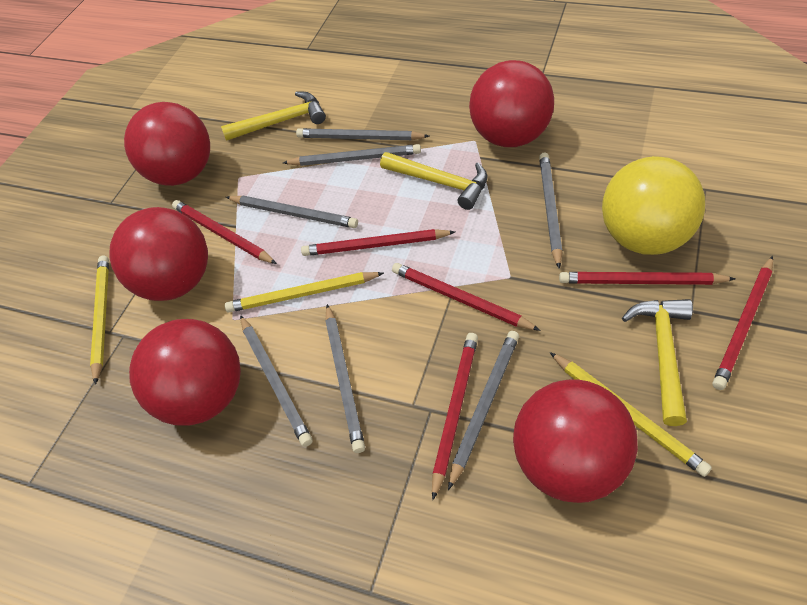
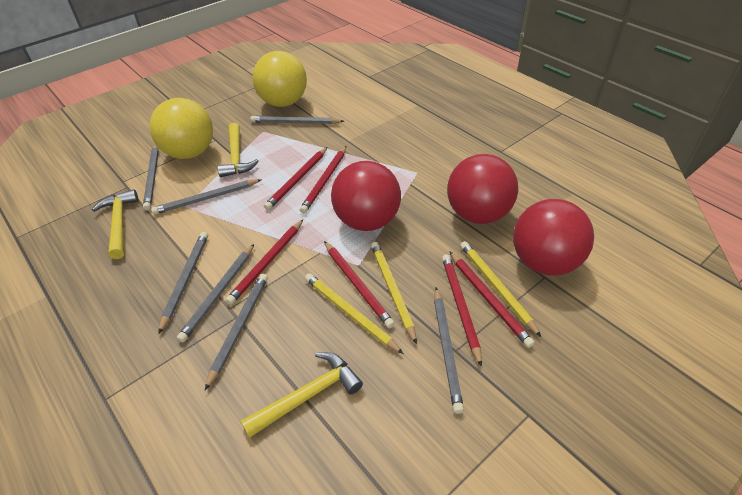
red ball: [109,207,208,301] [124,102,210,186] [129,319,241,426] [469,60,554,147] [513,379,638,503] = 5 -> [331,161,401,231] [447,154,518,224] [513,199,594,276] = 3
yellow ball: [602,156,705,255] = 1 -> [149,98,213,159] [252,51,307,107] = 2

